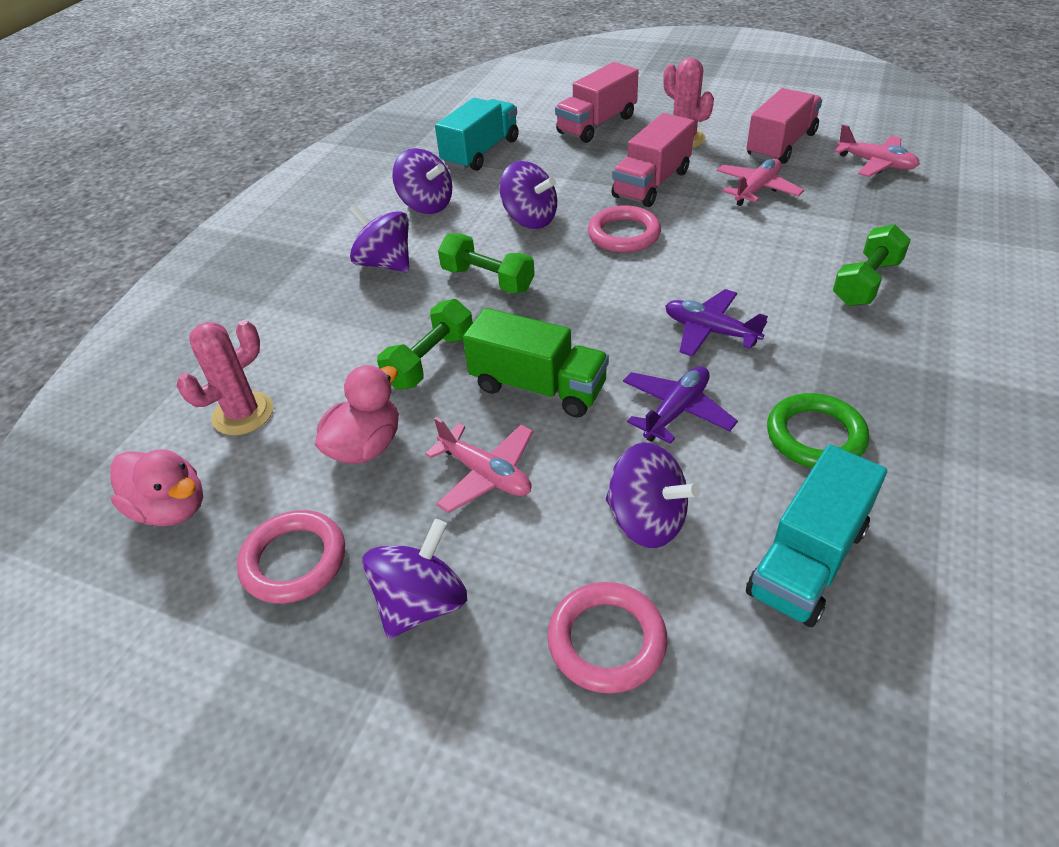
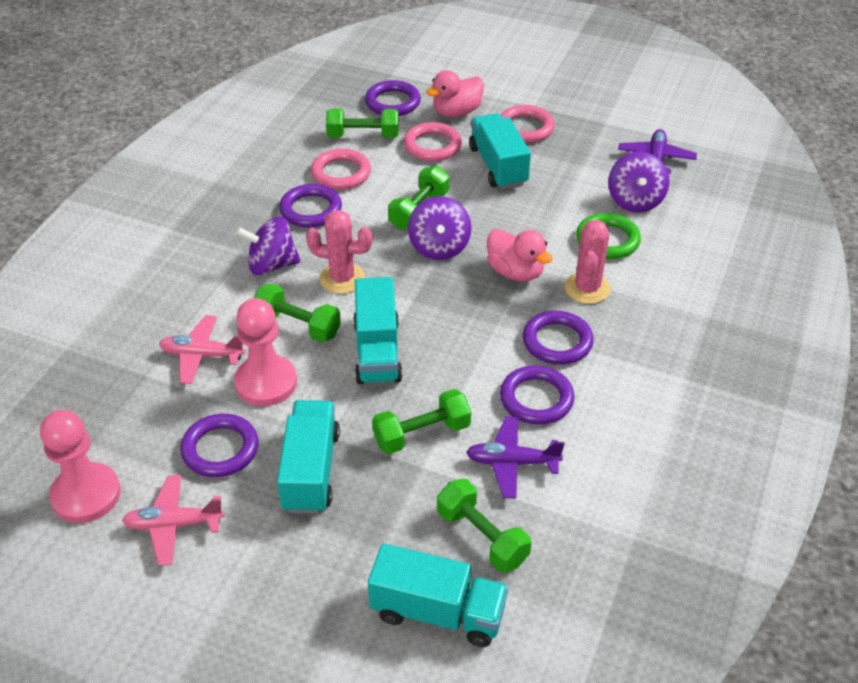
green dumbbell: [377,299,473,389] [438,233,535,294] [833,224,911,306] = 3 -> [254,283,341,342] [326,109,399,138] [372,389,471,454] [388,165,449,230] [437,479,532,572] = 5
green truck: [463,308,609,418] = 1 -> none = 0
pink pawn: none = 0 -> [40,410,121,523] [234,298,297,406] = 2
pink plane: [425,417,533,513] [717,159,804,206] [834,125,920,177] = 3 -> [122,475,224,566] [159,315,245,384] = 2
pink truck: [555,62,639,143] [611,113,695,207] [747,88,822,164] = 3 -> none = 0
purple ring: none = 0 -> [181,414,259,477] [279,184,342,228] [365,80,421,116] [500,365,574,425] [523,311,594,365] = 5
purple spinning top: [349,205,409,272] [362,519,467,639] [392,148,452,214] [499,161,557,229] [606,442,700,548] = 5 -> [236,217,301,275] [408,196,471,260] [608,151,670,213] = 3
turquoise truck: [435,98,519,171] [746,444,887,627] = 2 -> [277,400,340,514] [353,277,402,384] [368,543,508,647] [469,113,531,189] = 4

